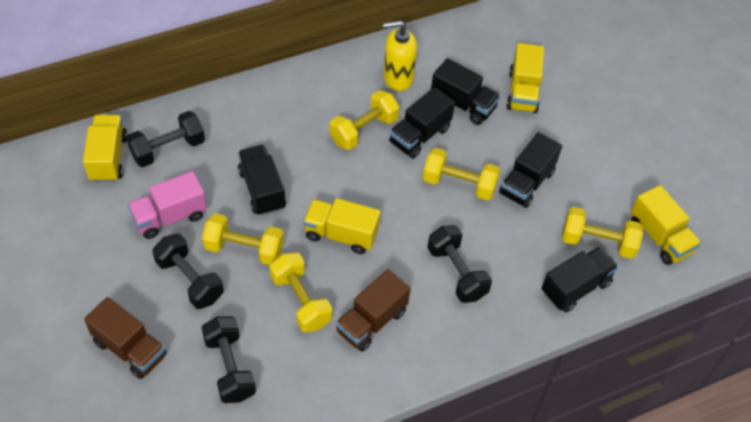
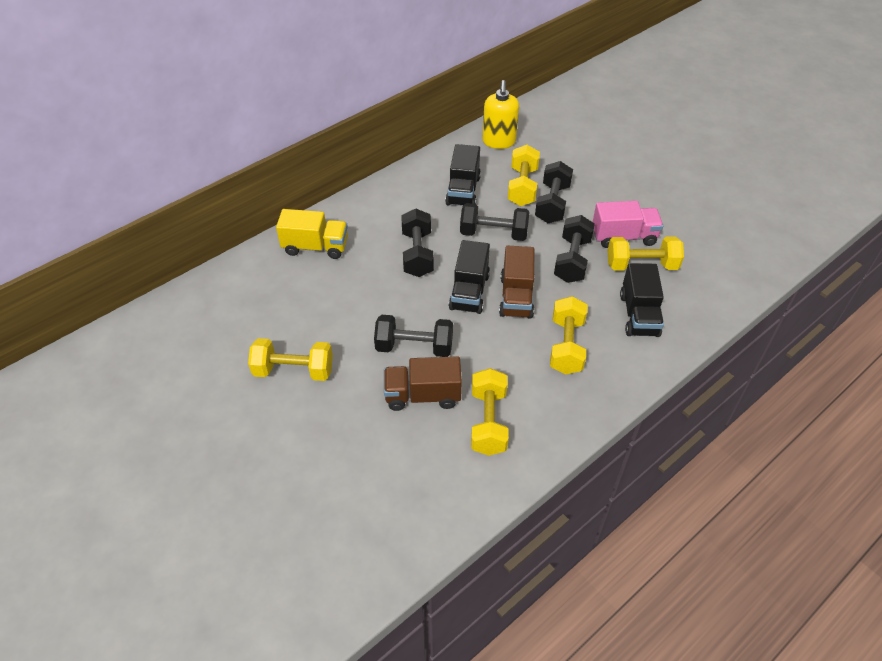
black dumbbell: [127,111,205,167] [152,234,224,309] [201,317,256,403] [427,225,492,303] = 4 -> [374,315,453,357] [401,208,434,277] [460,203,529,241] [535,161,573,223] [554,215,595,283] = 5
black truck: [238,145,286,216] [389,87,455,159] [431,58,500,125] [499,132,562,208] [542,246,618,312] = 5 -> [445,144,481,206] [449,240,490,314] [620,263,664,337] = 3
yellow truck: [83,115,128,182] [303,198,381,254] [506,43,544,113] [631,185,701,265] = 4 -> [276,209,348,259] = 1

